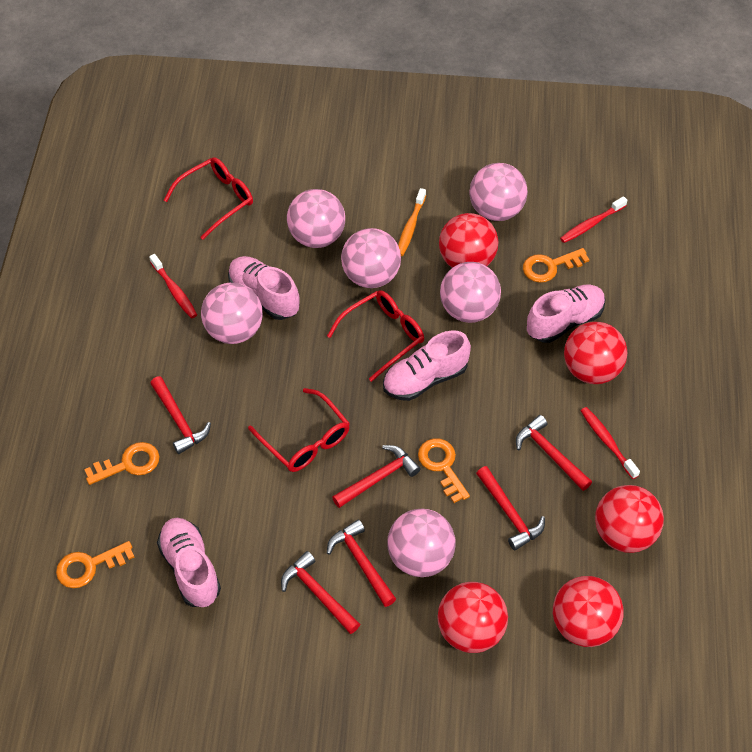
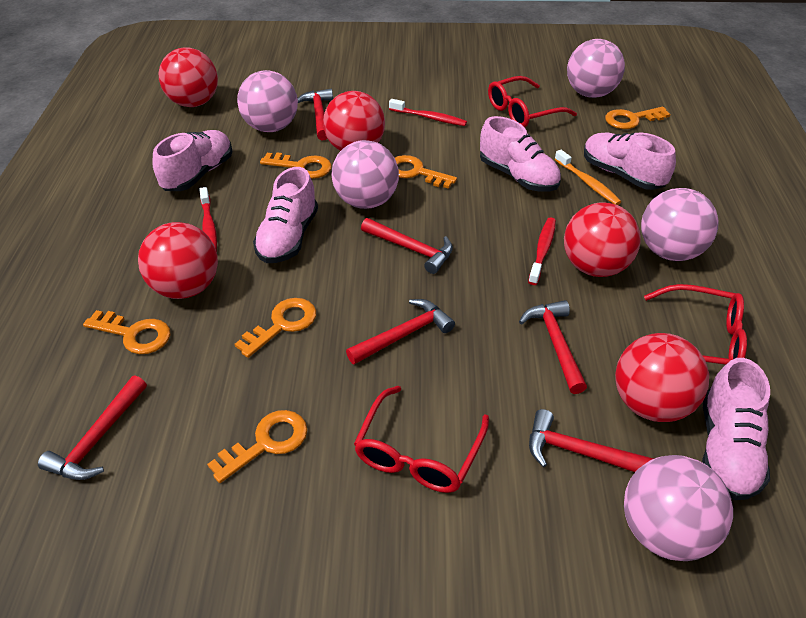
orange key: [56,541,134,588] [84,442,160,485] [418,439,470,503] [523,248,590,283] = 4 -> [83,310,170,354] [207,410,307,483] [235,298,317,358] [260,152,332,179] [395,155,457,189] [605,107,671,129] = 6
pink ball: [201,283,263,344] [287,189,345,248] [341,228,401,288] [387,509,456,577] [440,262,501,323] [469,163,528,221] = 6 -> [237,70,298,132] [331,140,399,209] [567,39,625,98] [624,455,733,561] [641,188,718,261] = 5
pink shoe: [157,518,221,607] [228,256,300,320] [383,330,471,401] [527,285,606,343] = 4 -> [152,130,232,191] [253,167,318,263] [480,116,561,192] [584,132,676,190] [702,358,770,500] = 5

